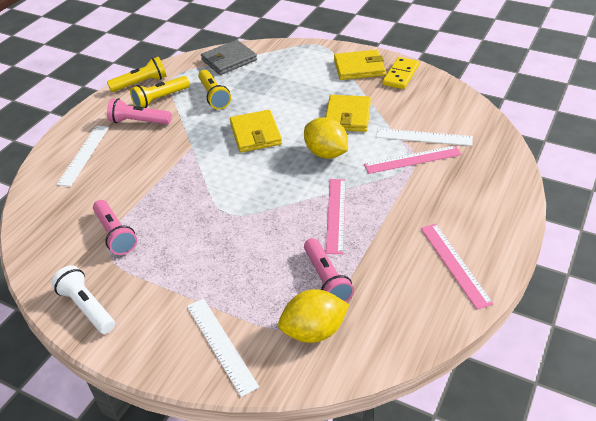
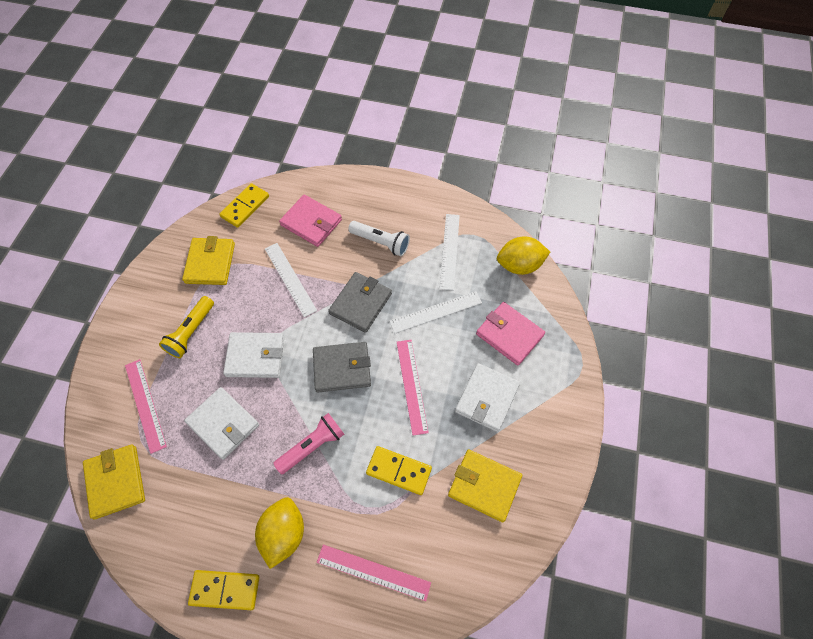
grey wallet: [201,40,257,75] = 1 -> [313,342,371,392] [328,272,392,333] = 2
pink flashlight: [93,200,137,255] [107,98,172,124] [304,238,354,302] = 3 -> [273,413,344,475] = 1
pink wallet: none = 0 -> [279,195,342,247] [476,302,545,366] = 2
white wallet: none = 0 -> [184,387,259,460] [223,332,284,378] [455,363,520,432] = 3
yellow domino: [382,57,419,89] = 1 -> [188,570,259,610] [220,183,269,228] [366,446,432,495] = 3
yellow flashlight: [107,57,166,92] [130,76,190,108] [198,70,231,109] = 3 -> [159,296,214,358] = 1

